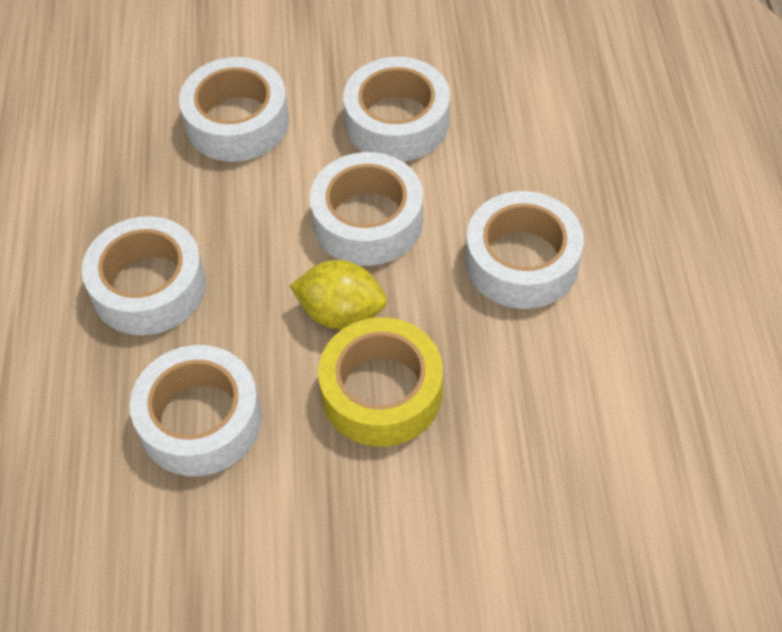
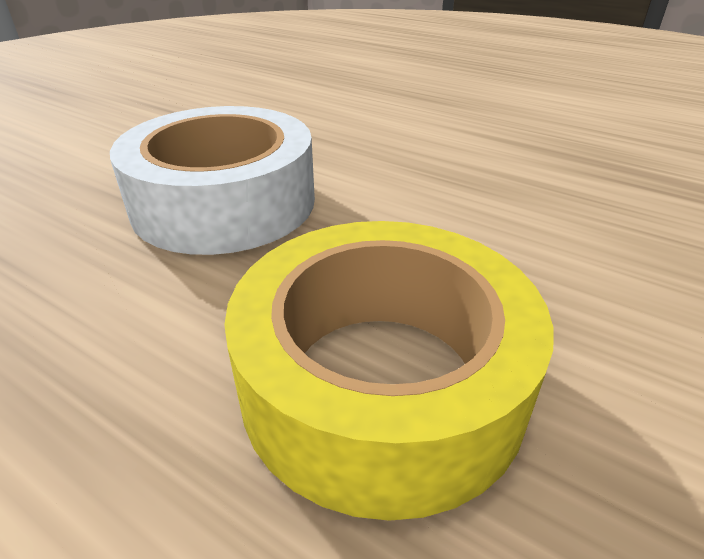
white tape: [82,216,206,335] [130,345,262,476] [179,57,289,162] [310,152,423,266] [343,57,450,162] [465,191,584,309] = 6 -> [110,106,315,255] = 1
yellow lemon: [290,260,387,329] = 1 -> none = 0

